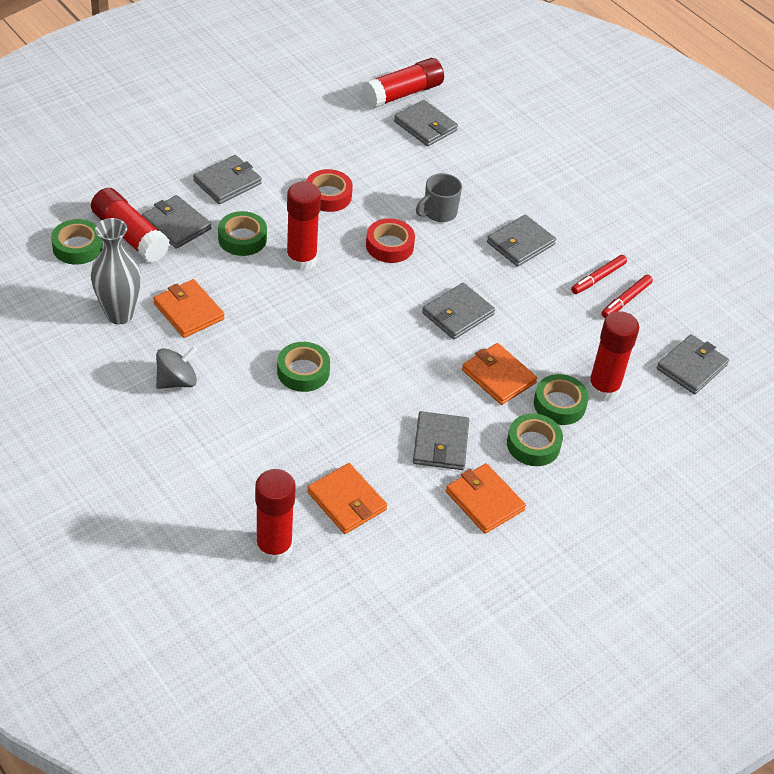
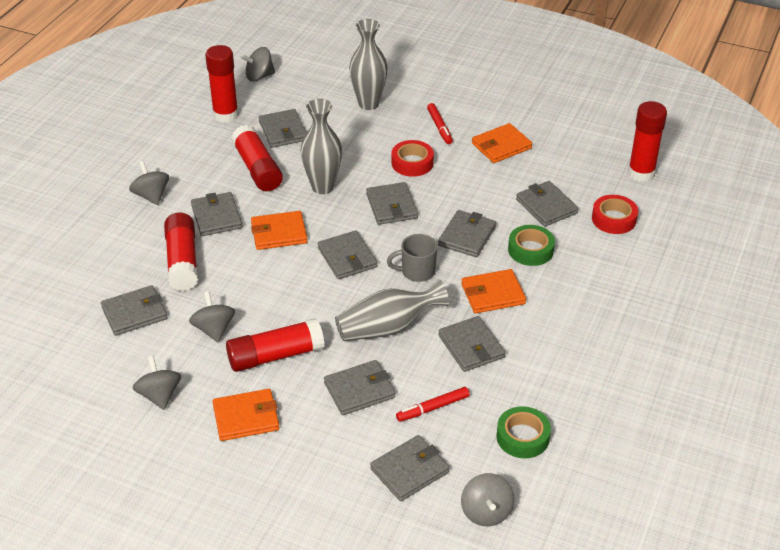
green tape: [51,219,103,265] [218,211,267,256] [277,342,330,392] [507,413,563,466] [534,374,589,425] = 5 -> [496,406,551,458] [508,225,555,266] = 2
grey spinning top: [156,346,197,389] = 1 -> [129,161,169,205] [133,356,181,410] [189,291,235,343] [240,47,275,82] [461,473,514,526] = 5
grey vase: [91,218,141,324] = 1 -> [301,99,342,194] [335,279,449,341] [349,19,388,110] = 3
grey wallet: [142,195,211,249] [193,155,262,204] [394,100,458,146] [413,411,469,470] [422,283,495,339] [487,215,556,267] [657,334,729,394] = 7 -> [101,285,167,336] [191,192,242,236] [259,109,307,148] [318,230,378,279] [324,360,395,415] [366,182,418,225] [370,435,450,501] [438,210,496,257] [438,316,505,372] [516,181,579,227] = 10

